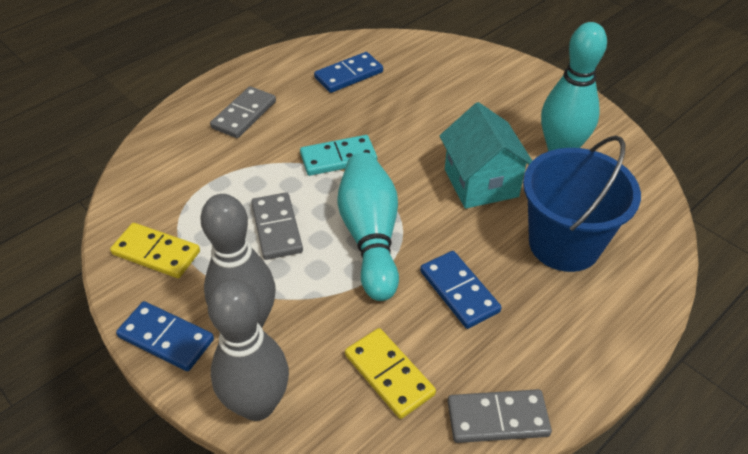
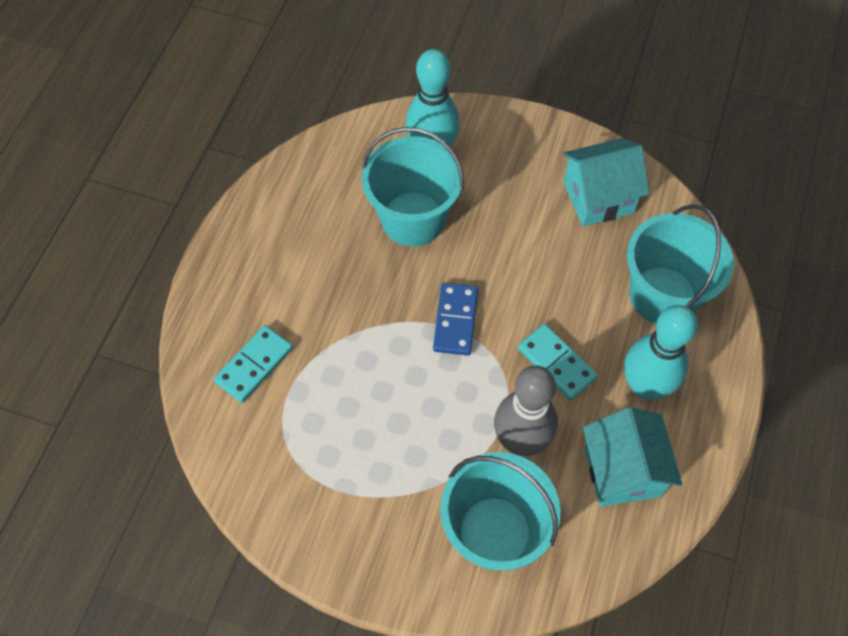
blue bucket: [523,135,641,272] = 1 -> none = 0
blue domino: [116,301,214,371] [314,52,383,93] [420,251,501,329] = 3 -> [433,283,478,356] = 1
grey bowling pin: [201,194,276,327] [208,279,289,421] = 2 -> [494,365,558,456] = 1
grey domino: [210,86,276,138] [251,192,303,260] [448,389,552,443] = 3 -> none = 0
turquoise bucket: none = 0 -> [362,127,464,247] [440,452,561,571] [627,204,734,324] = 3
turquoise domino: [300,135,377,176] = 1 -> [214,325,293,403] [518,324,598,400] = 2
turquoise house: [439,102,532,209] = 1 -> [563,138,649,226] [583,407,682,507] = 2
yellow domino: [110,223,200,278] [345,328,436,419] = 2 -> none = 0

